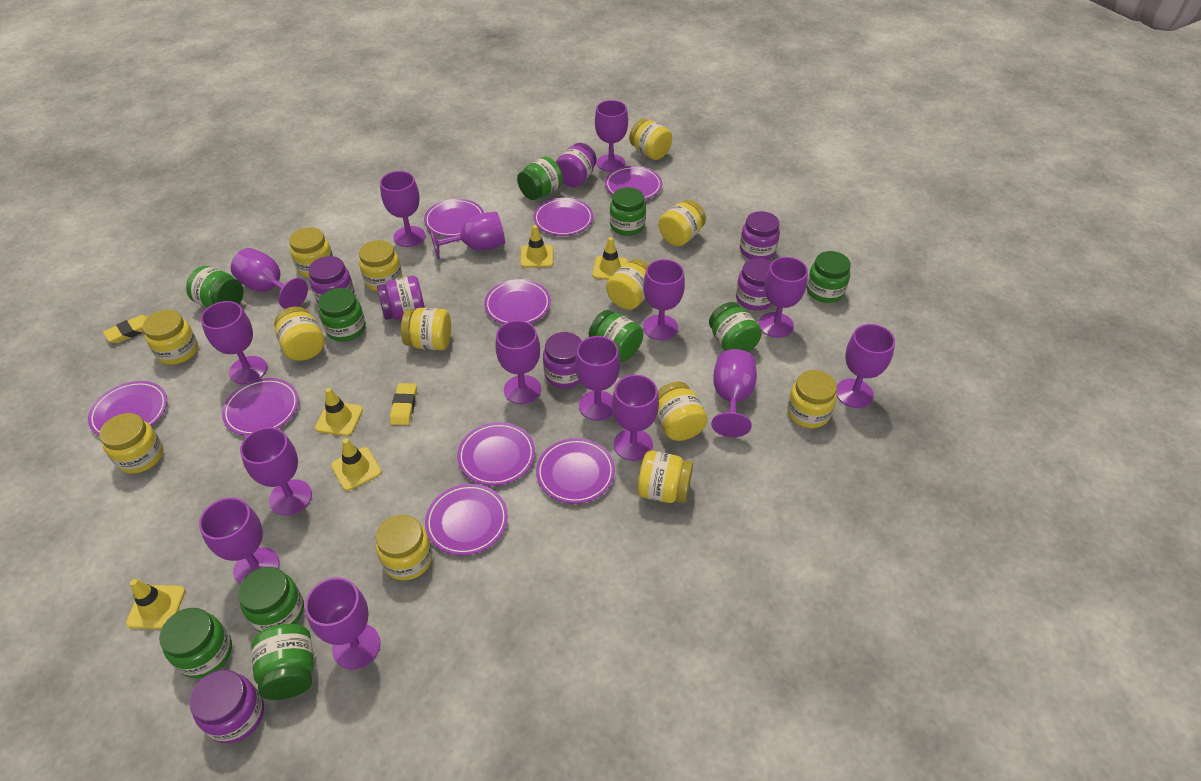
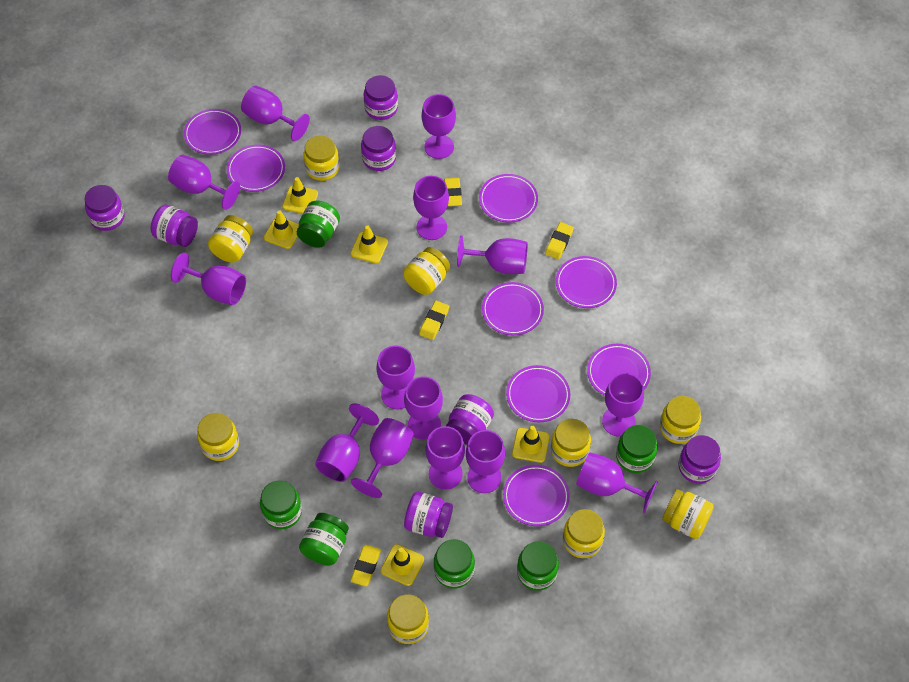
green jar: [159,608,232,678] [186,266,244,308] [238,567,304,632] [252,624,314,700] [318,288,366,342] [517,157,563,200] [589,310,643,362] [610,187,646,236] [709,302,762,352] [807,251,851,303] = 10 -> [260,481,302,529] [297,201,340,248] [299,513,349,566] [434,539,475,589] [517,541,559,591] [616,425,658,473] = 6
purple goblet: [199,497,279,584] [201,301,267,384] [231,248,308,309] [240,427,312,515] [305,577,380,670] [380,171,425,247] [429,212,505,260] [495,320,541,404] [575,336,620,421] [595,100,628,172] [612,375,659,461] [643,259,685,340] [711,349,757,437] [759,257,808,338] [836,324,895,408] = 15 -> [168,155,240,210] [171,252,246,305] [241,86,310,141] [315,403,379,482] [351,418,414,498] [377,346,415,409] [404,376,443,440] [413,176,449,240] [422,94,456,159] [425,426,465,490] [457,236,528,274] [466,430,505,493] [576,452,658,513] [602,373,644,437] = 14
purple plate: [88,381,167,436] [222,378,299,436] [424,199,484,237] [425,484,508,555] [457,422,535,486] [484,279,551,324] [533,198,593,236] [536,438,615,504] [605,166,662,200] = 9 -> [184,109,241,155] [227,144,285,192] [479,174,538,223] [482,282,544,335] [503,465,570,526] [506,365,570,422] [556,256,617,308] [587,344,651,396] = 8
yellow eraser: [103,315,148,343] [390,383,417,425] = 2 -> [350,545,381,586] [419,301,449,340] [444,178,462,206] [545,222,574,259] = 4
yellow jar: [99,413,164,474] [143,310,198,365] [274,307,325,361] [289,227,333,278] [359,240,402,291] [376,515,432,580] [401,308,451,350] [606,259,649,310] [629,119,672,160] [637,450,693,503] [657,382,708,441] [658,200,706,246] [787,370,837,428] = 13 -> [197,413,239,461] [208,215,253,262] [303,135,339,181] [387,594,429,644] [403,247,450,295] [551,419,591,467] [563,509,605,558] [660,396,701,444] [662,489,714,539] = 9

